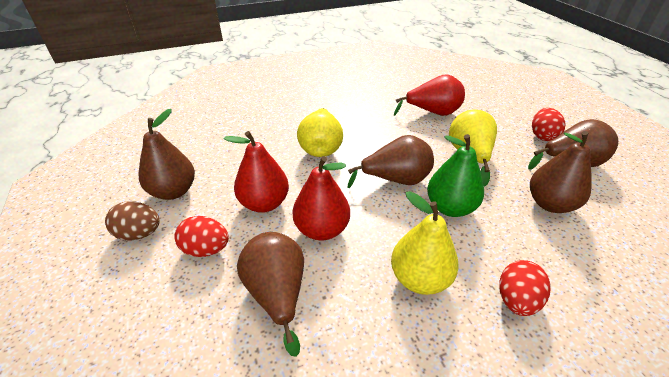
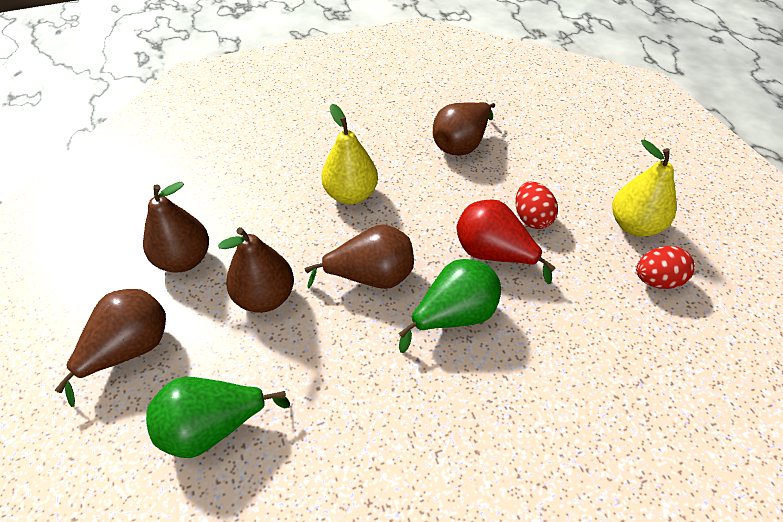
brown egg: [105,201,160,241] = 1 -> none = 0
green pear: [427,134,484,217] = 1 -> [146,377,290,458] [398,259,501,353] = 2
red egg: [174,216,229,257] [499,260,551,316] [532,108,566,141] = 3 -> [516,182,558,229] [636,246,695,289] = 2
red pear: [224,131,289,213] [292,156,350,240] [394,74,465,116] = 3 -> [456,199,556,284] = 1
yellow pear: [297,108,343,157] [391,191,459,295] [449,110,497,187] = 3 -> [321,104,378,204] [612,140,677,237] = 2

